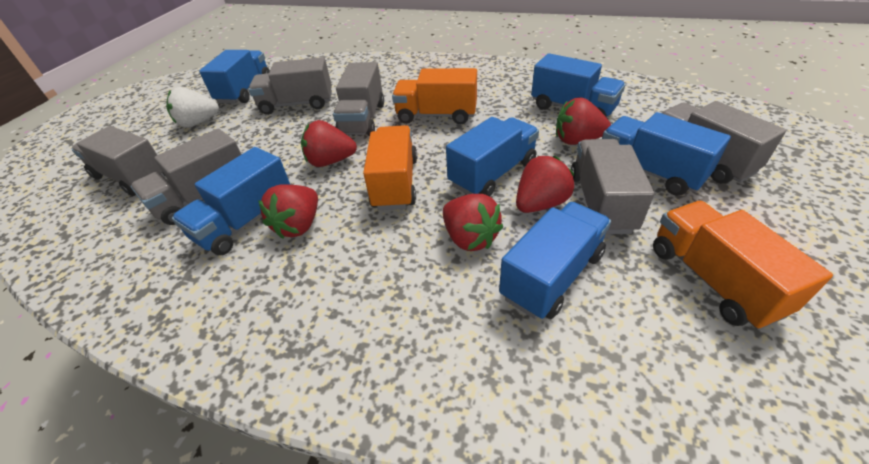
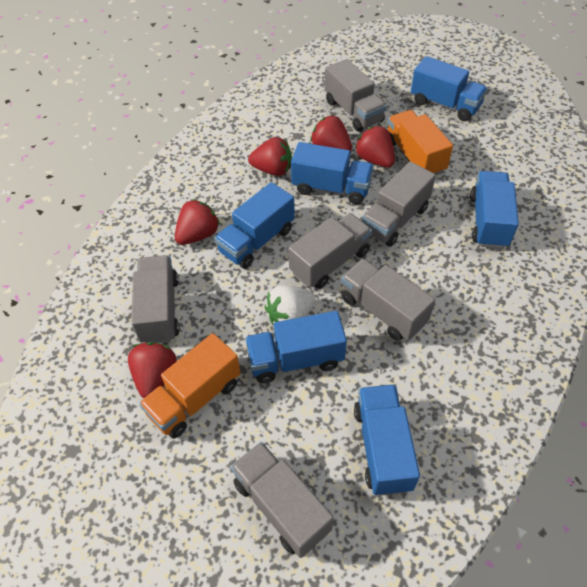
orange truck: [363,125,417,210] [392,68,477,124] [653,201,833,330] = 3 -> [139,333,241,438] [387,110,453,175] = 2

